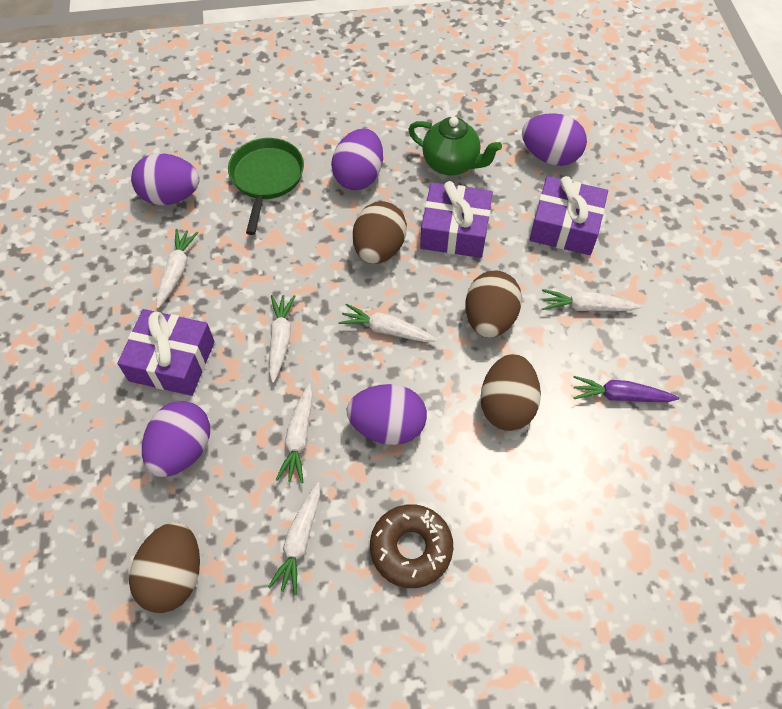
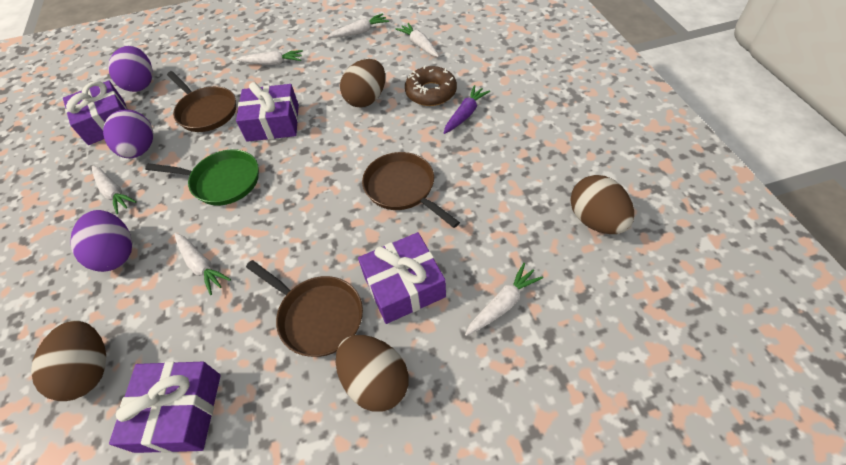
brown pan: none = 0 -> [167,71,236,132] [246,260,363,357] [362,152,460,228] = 3
green teapot: [408,117,502,176] = 1 -> none = 0
purple egg: [131,153,200,205] [142,401,210,477] [331,128,383,190] [346,384,427,445] [522,113,587,166] = 5 -> [70,210,132,272] [103,109,153,158] [108,46,153,92] = 3
purple gift: [117,309,215,396] [420,181,493,258] [530,176,608,255] = 3 -> [63,81,127,145] [109,361,221,453] [236,82,299,142] [358,232,446,324] = 4

